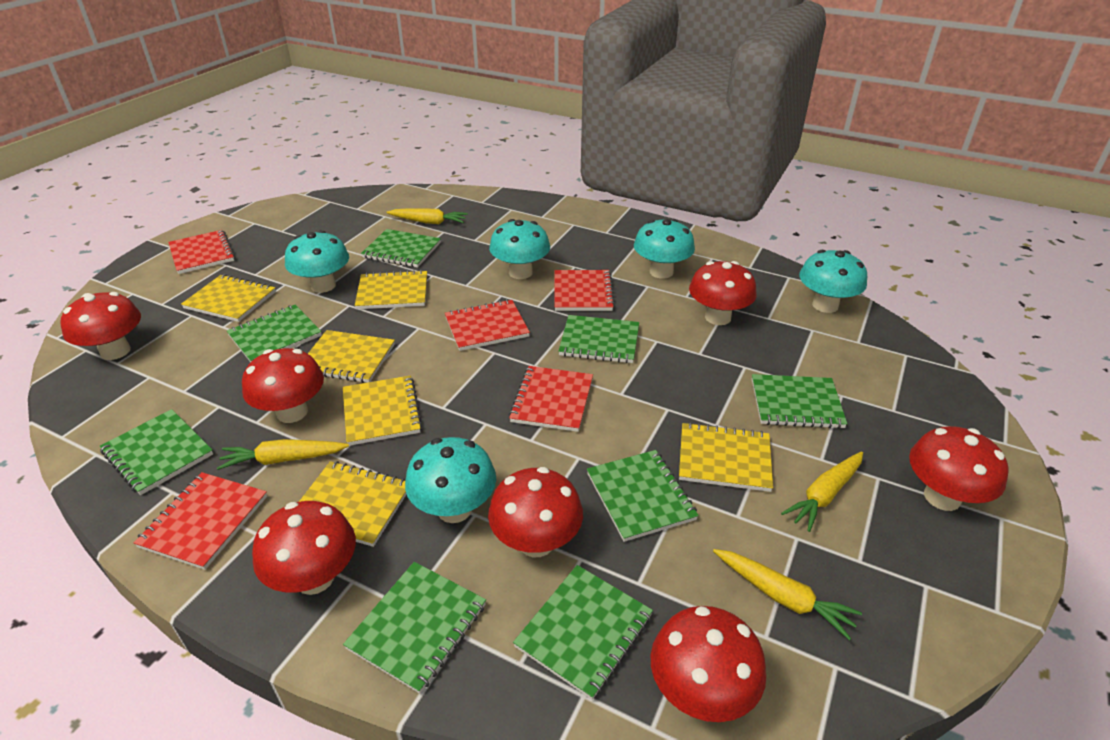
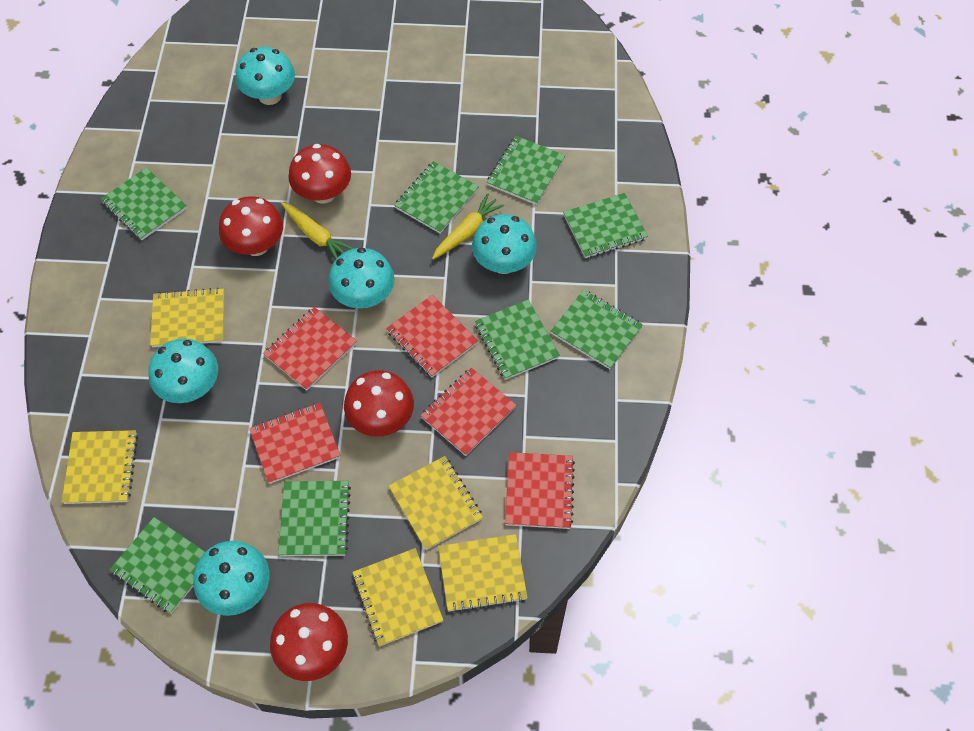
red mushroom: [60,292,141,360] [242,348,324,423] [252,501,356,595] [488,467,583,557] [651,606,766,722] [689,261,757,325] [909,426,1009,511] = 7 -> [219,196,283,256] [270,603,348,681] [288,144,351,204] [344,370,414,437] = 4
yellow carrot: [217,439,349,470] [387,208,468,224] [713,549,862,640] [781,452,863,532] = 4 -> [281,202,354,259] [432,194,504,260] = 2
yellow notebook: [181,274,276,322] [299,461,407,547] [308,330,395,383] [343,375,422,446] [355,270,427,309] [679,422,773,492] = 6 -> [62,430,138,504] [150,288,224,347] [352,548,443,646] [389,456,483,550] [438,534,528,613] = 5

